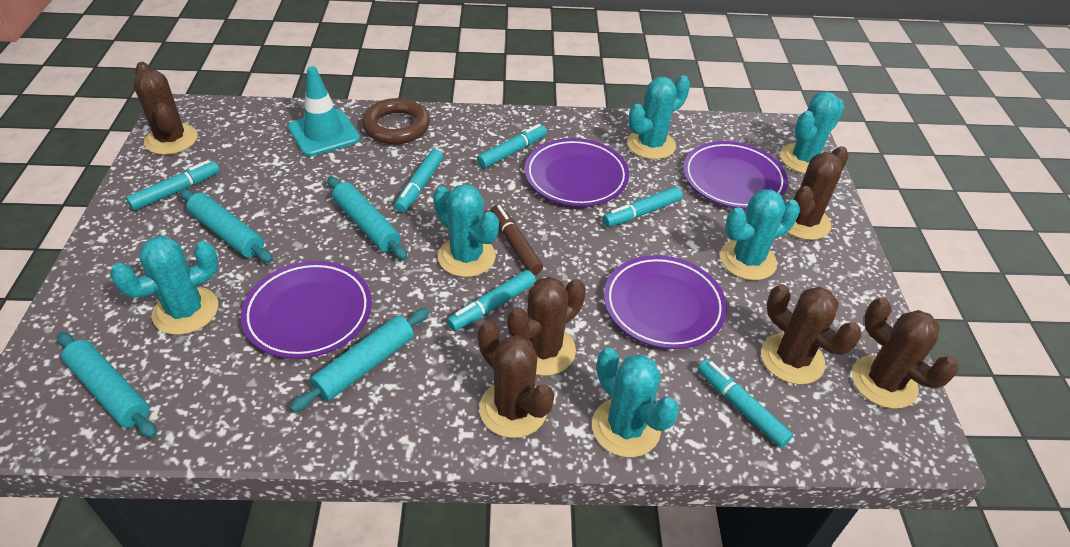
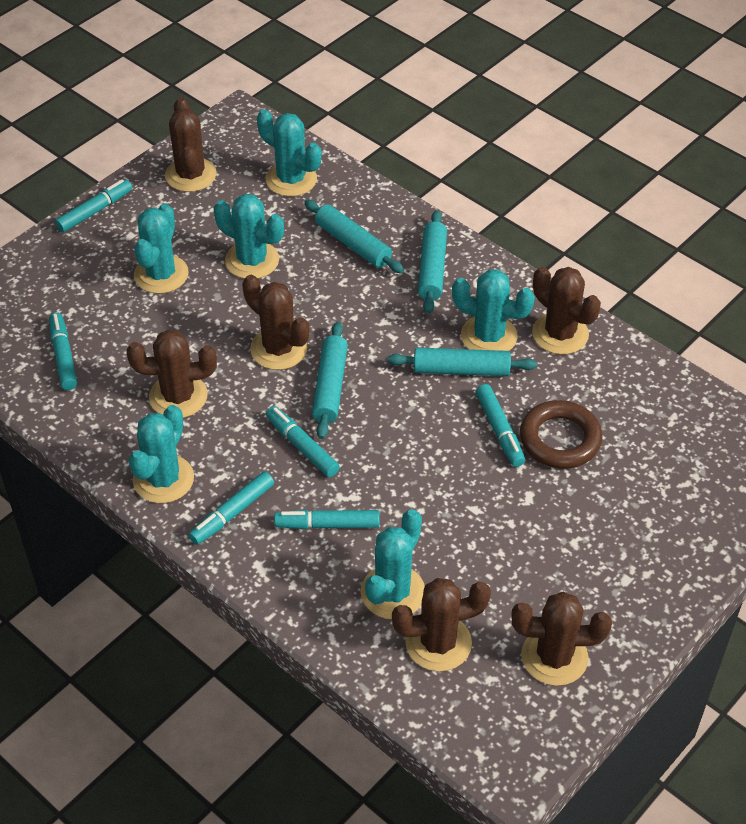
brown marker: [490,204,543,275] = 1 -> none = 0
purple plate: [241,261,372,359] [525,138,629,206] [604,255,727,349] [683,141,788,209] = 4 -> none = 0
turquoise traffic cone: [288,66,360,157] = 1 -> none = 0

